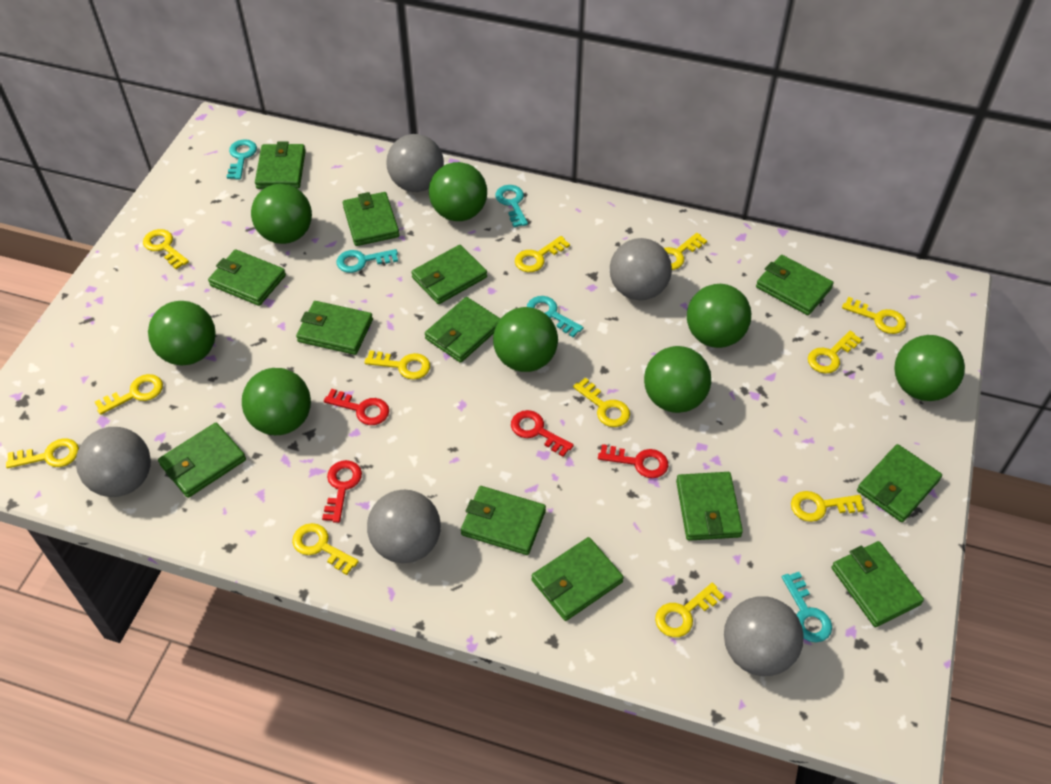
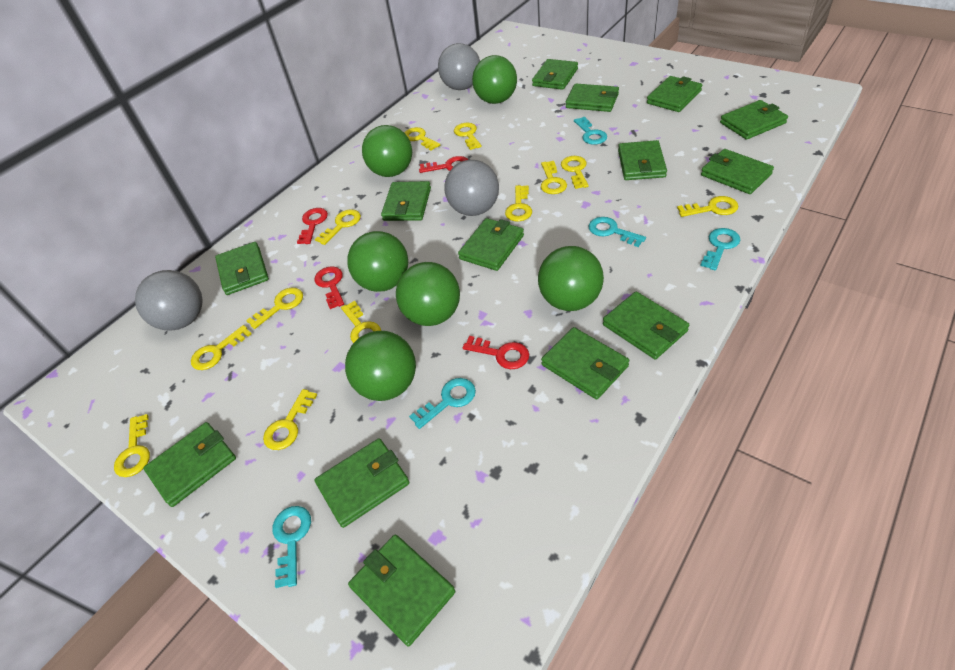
green ball: [148,301,216,365] [242,368,311,435] [251,184,312,244] [429,162,487,221] [493,307,558,372] [644,346,711,413] [687,284,751,348] [894,335,965,401] = 8 -> [345,331,416,401] [347,231,408,292] [362,125,412,177] [396,262,460,326] [472,55,517,104] [538,246,604,311] = 6
green wallet: [158,423,246,498] [208,249,286,306] [255,141,306,189] [296,301,373,355] [343,192,399,246] [411,245,487,304] [425,297,501,363] [461,486,546,555] [531,537,624,621] [676,472,743,541] [756,255,834,315] [832,541,924,627] [857,444,942,522] = 13 -> [143,422,236,507] [215,242,269,295] [315,438,409,528] [348,534,455,646] [381,181,431,221] [458,218,524,271] [532,59,578,90] [541,327,629,400] [566,84,619,112] [603,292,689,359] [618,140,667,180] [647,76,702,112] [701,149,774,194] [720,100,788,140] = 14
grey ball: [76,427,151,497] [367,490,441,563] [386,134,444,192] [610,238,672,300] [724,596,804,676] = 5 -> [135,270,203,331] [438,43,480,90] [444,160,499,216] = 3

